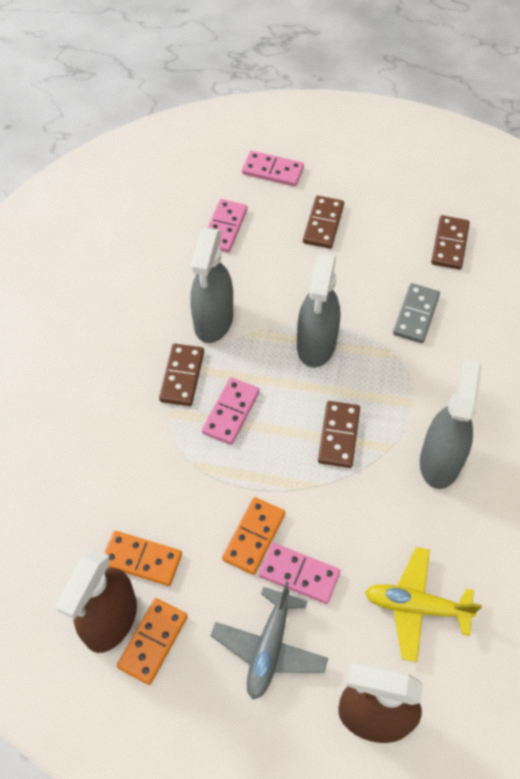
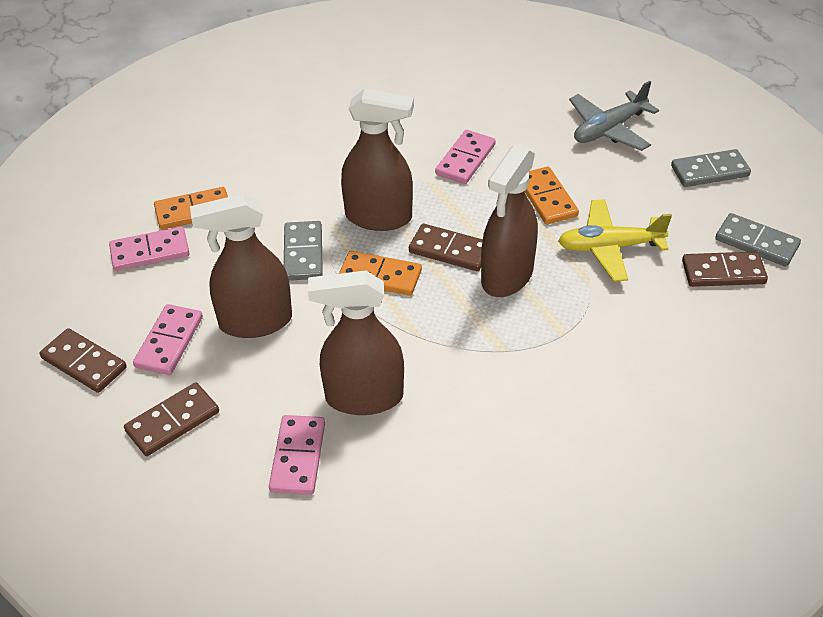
brown spray bottle: [56,549,137,653] [338,662,423,743] = 2 -> [190,193,292,338] [308,271,404,415] [341,89,414,231] [481,145,538,297] = 4
grey domino: [393,283,440,343] = 1 -> [284,221,323,281] [671,149,751,187] [715,213,801,266] = 3
grey spray bottle: [190,228,233,343] [297,252,340,368] [420,359,482,489] = 3 -> none = 0

